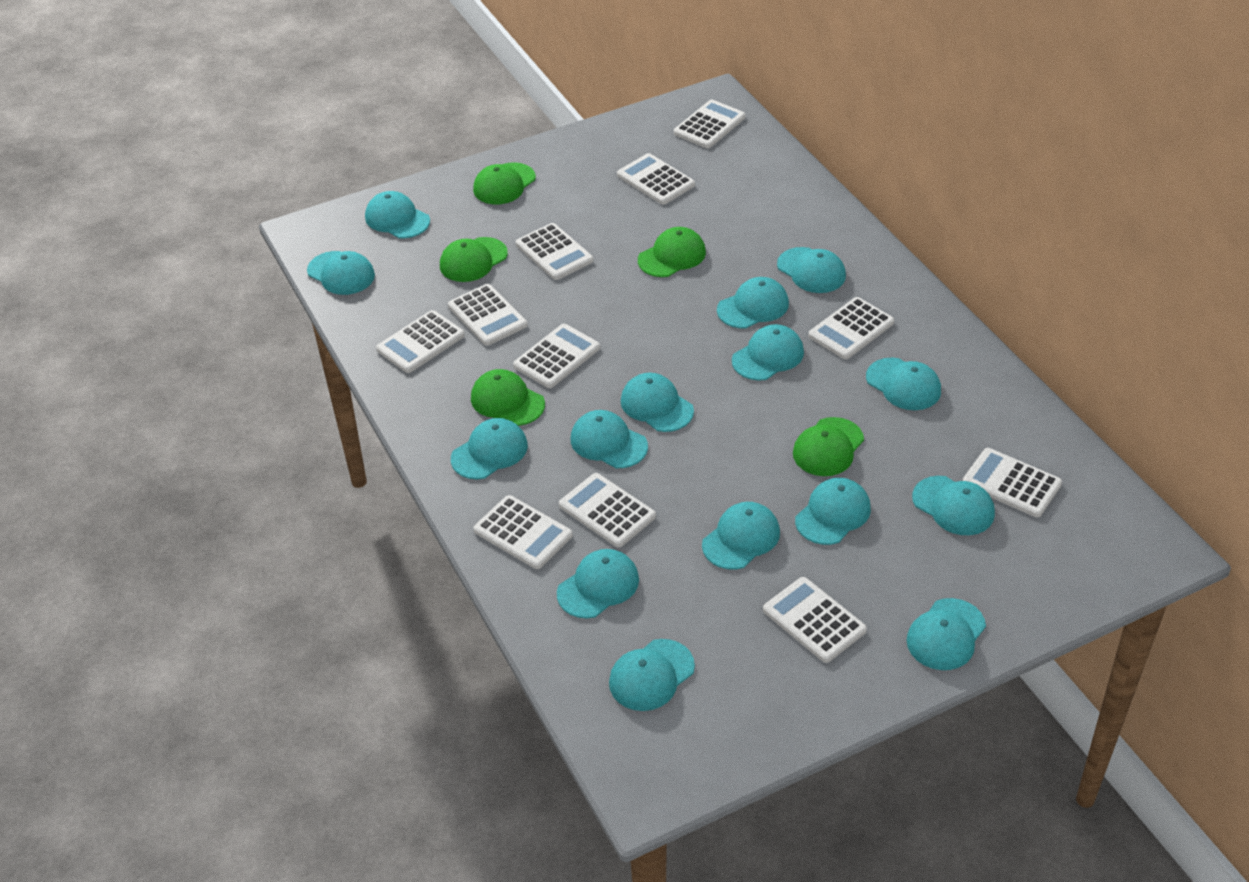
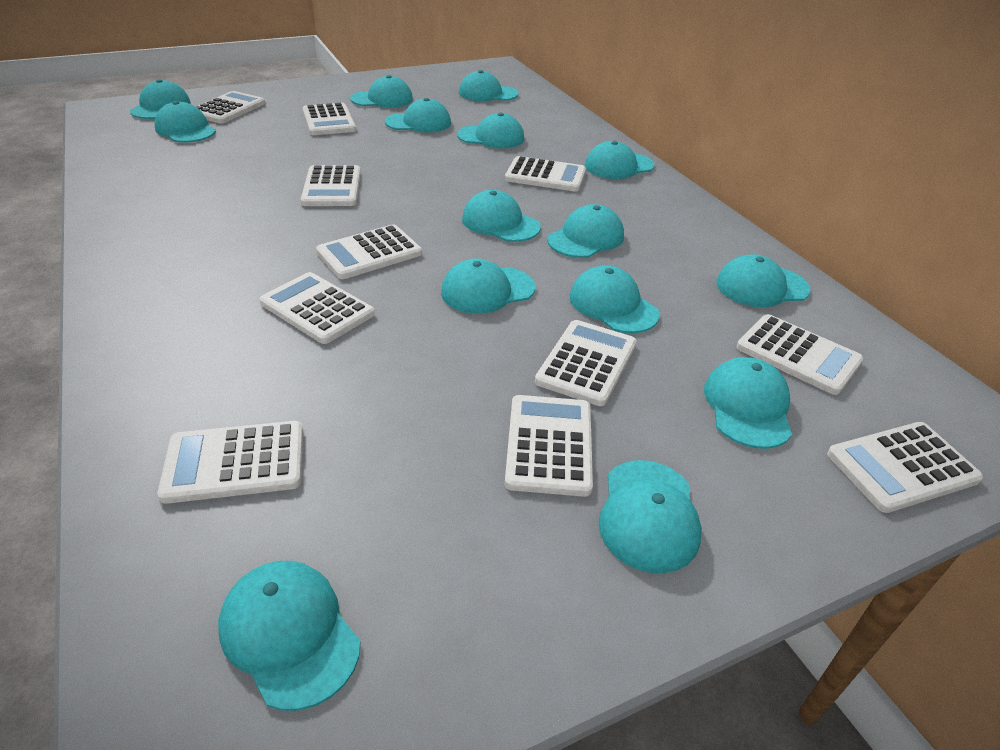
green cap: [440,237,508,282] [471,369,545,426] [473,162,536,204] [638,227,706,277] [793,417,864,476] = 5 -> none = 0

